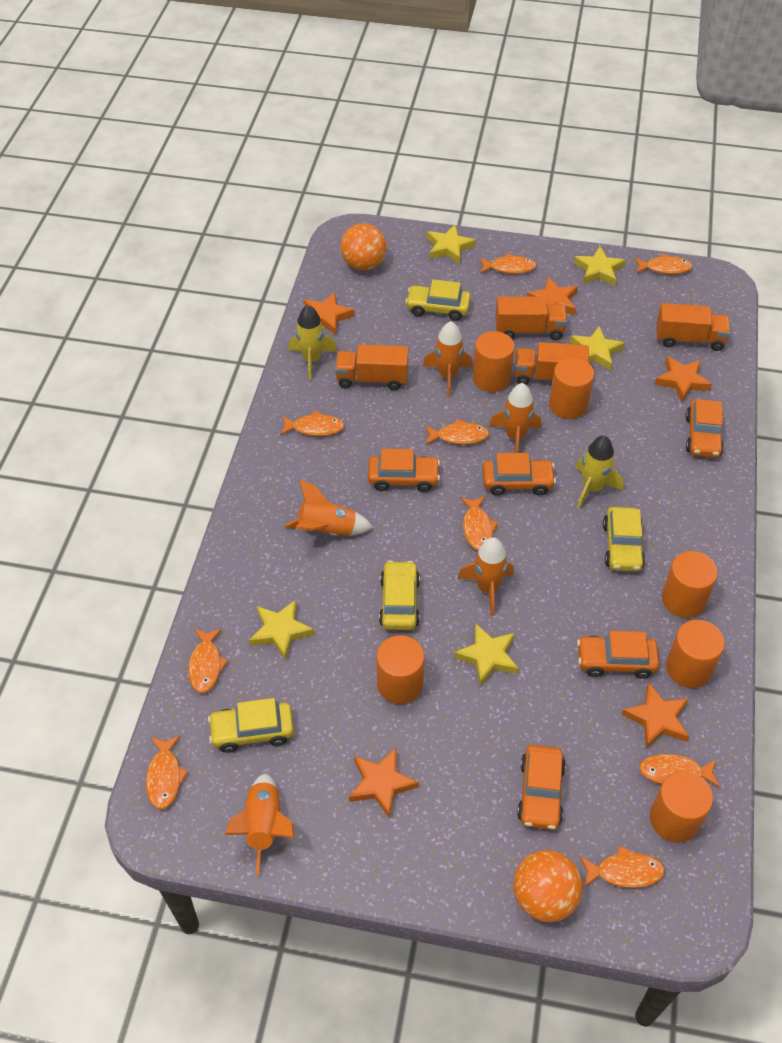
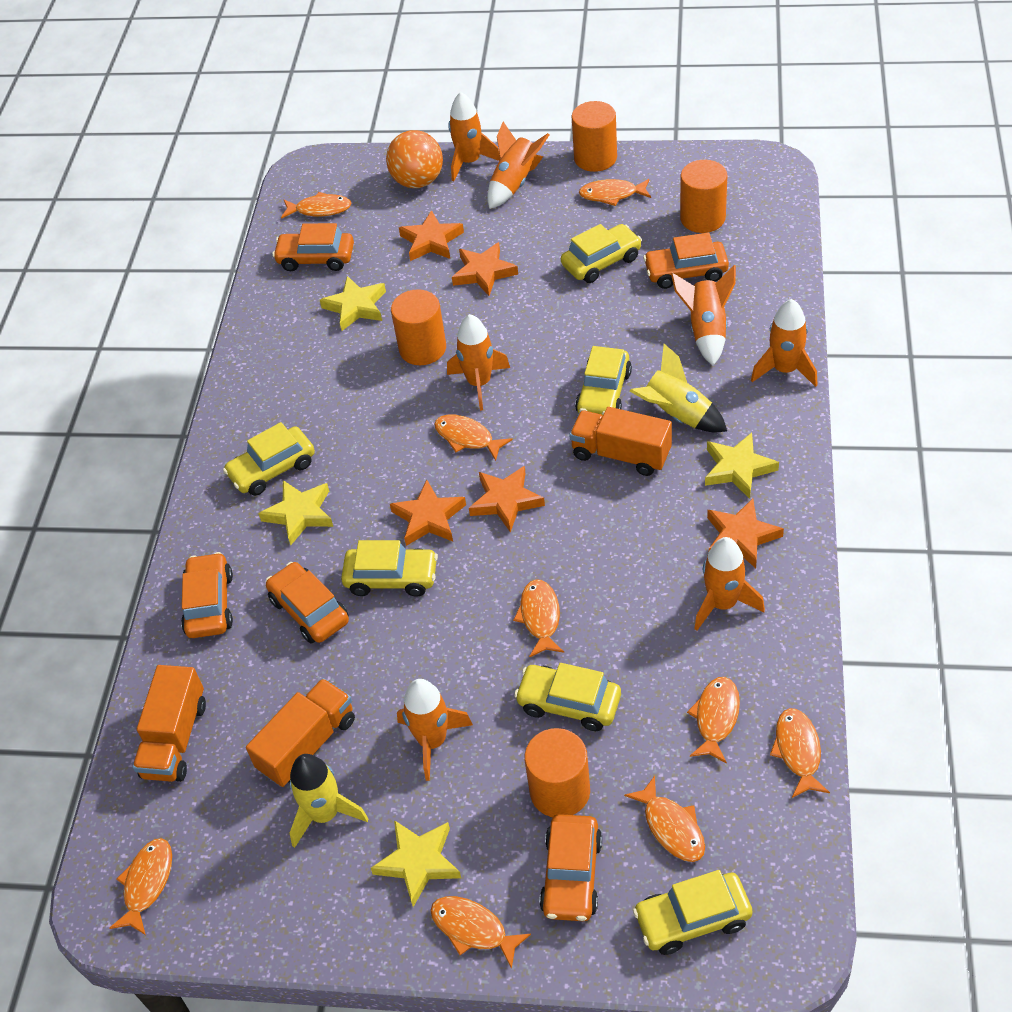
orange ball: [340,223,387,271] [513,850,583,922] = 2 -> [386,130,443,188] = 1
orange cylinder: [377,635,425,704] [473,331,515,392] [549,358,594,419] [650,771,713,843] [662,551,718,618] [666,620,725,688] = 6 -> [391,289,446,365] [525,728,590,817] [572,101,617,172] [680,160,727,233] = 4
orange rocket: [225,773,294,875] [284,480,373,536] [423,321,472,397] [458,537,514,616] [490,383,541,453] = 5 -> [397,679,473,781] [447,314,510,411] [448,92,500,181] [487,122,549,209] [671,265,736,366] [694,537,765,631] [751,299,818,387] = 7
orange truck: [335,344,408,390] [495,296,567,340] [514,342,589,385] [657,303,731,351] = 4 -> [133,665,206,782] [246,678,355,787] [569,407,672,476] = 3
yellow car: [208,698,294,753] [379,560,420,630] [405,279,471,321] [603,507,645,572] = 4 -> [223,422,315,496] [341,540,438,597] [514,663,621,731] [561,224,642,283] [575,346,632,415] [633,870,752,955] = 6
yellow star: [249,600,314,660] [427,225,476,264] [454,624,519,686] [570,326,625,370] [574,247,626,286] = 5 -> [258,480,333,545] [320,276,386,331] [371,820,461,907] [705,433,779,499] = 4

